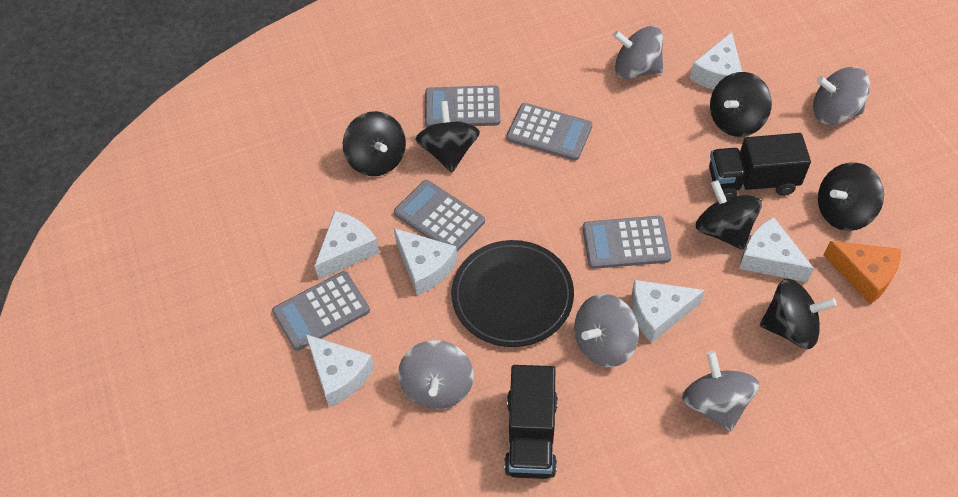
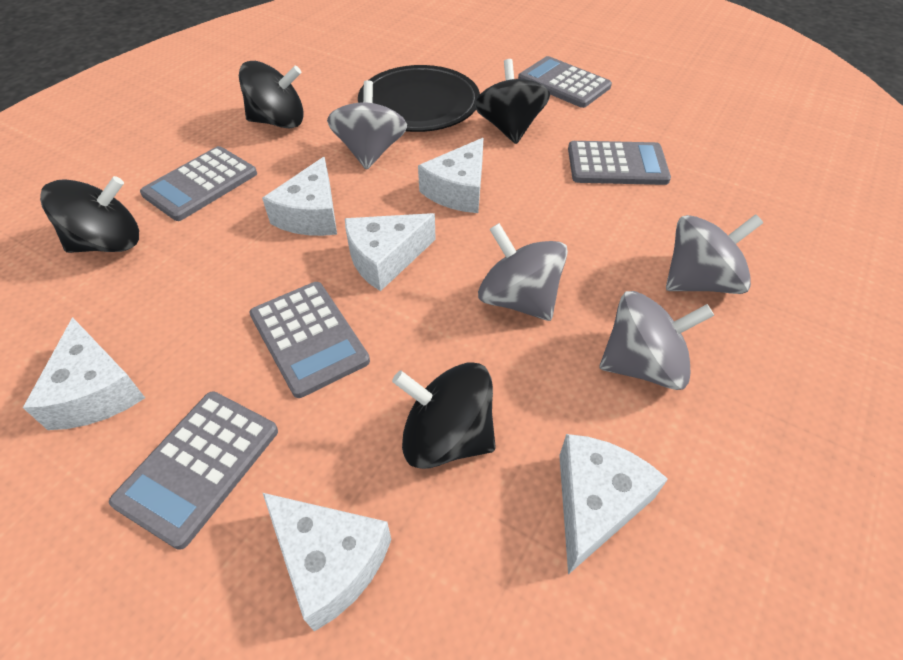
black spinning top: [343,111,406,176] [415,101,480,172] [696,180,762,250] [710,72,772,137] [760,278,837,349] [818,162,884,231] = 6 -> [40,176,139,253] [239,61,304,128] [392,362,496,469] [474,59,550,144] = 4
black truck: [504,365,558,479] [709,133,811,198] = 2 -> none = 0
grey spinning top: [398,340,474,409] [574,294,639,367] [613,26,663,79] [682,351,759,431] [813,67,870,125] = 5 -> [327,80,407,170] [478,223,568,321] [600,291,714,390] [666,214,763,294] = 4
orange cheese: [824,241,901,304] = 1 -> none = 0

